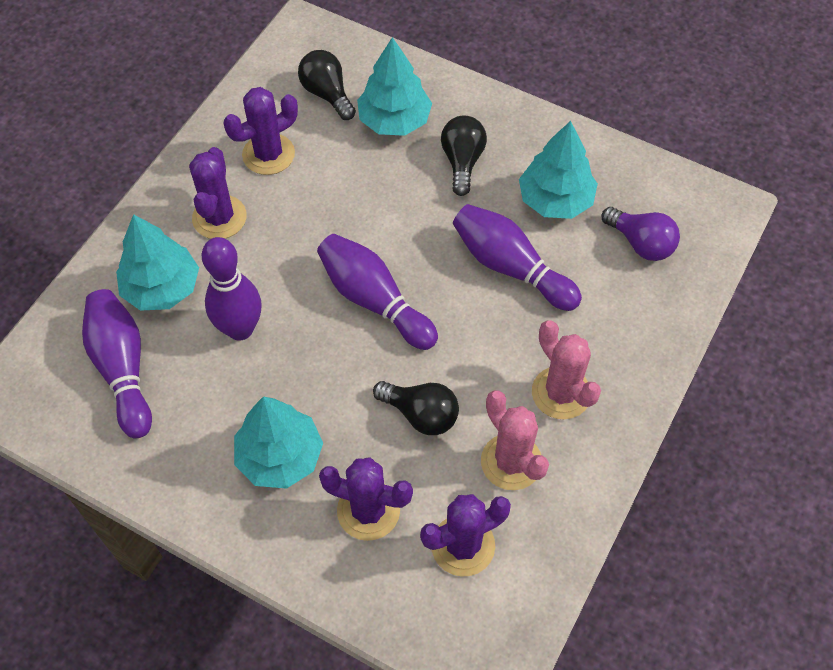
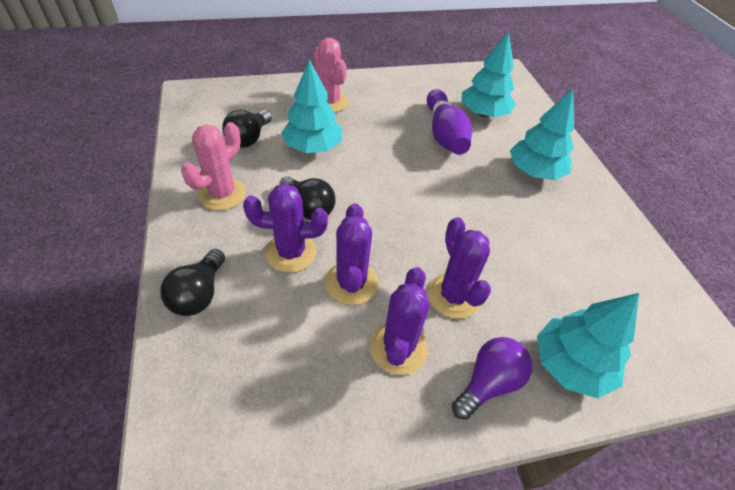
purple bowling pin: [82,289,152,438] [202,237,262,341] [317,234,438,350] [453,204,582,311] = 4 -> [427,89,472,155] = 1

